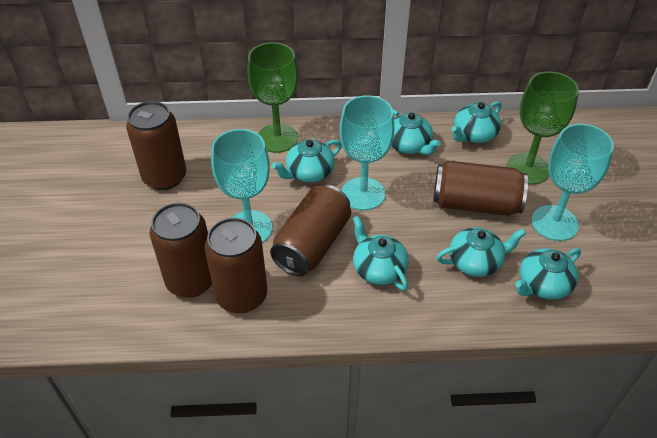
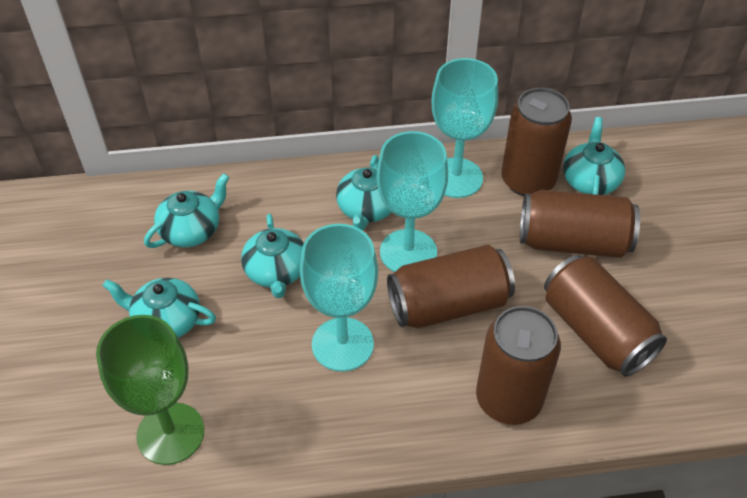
green goblet: [247,42,298,153] [506,71,579,185] = 2 -> [96,315,204,465] = 1
turquoise teapot: [272,139,342,182] [353,216,409,291] [391,110,441,155] [436,227,526,277] [452,101,502,143] [515,248,581,300] = 6 -> [103,278,216,338] [144,173,230,248] [241,214,304,298] [336,155,392,230] [563,117,625,195] = 5

